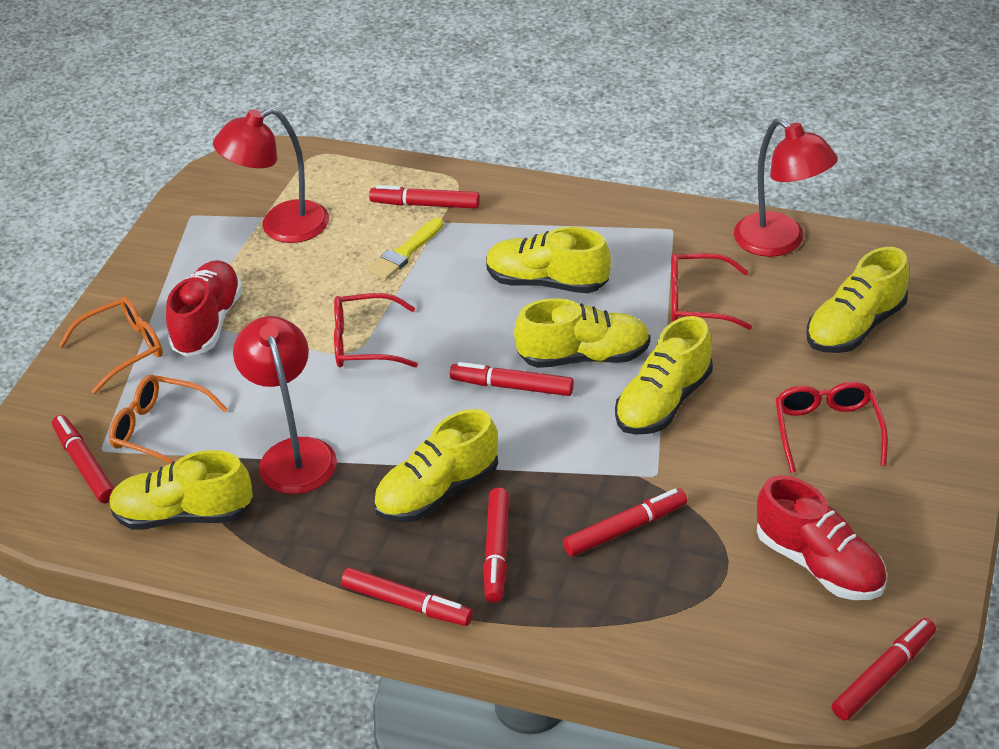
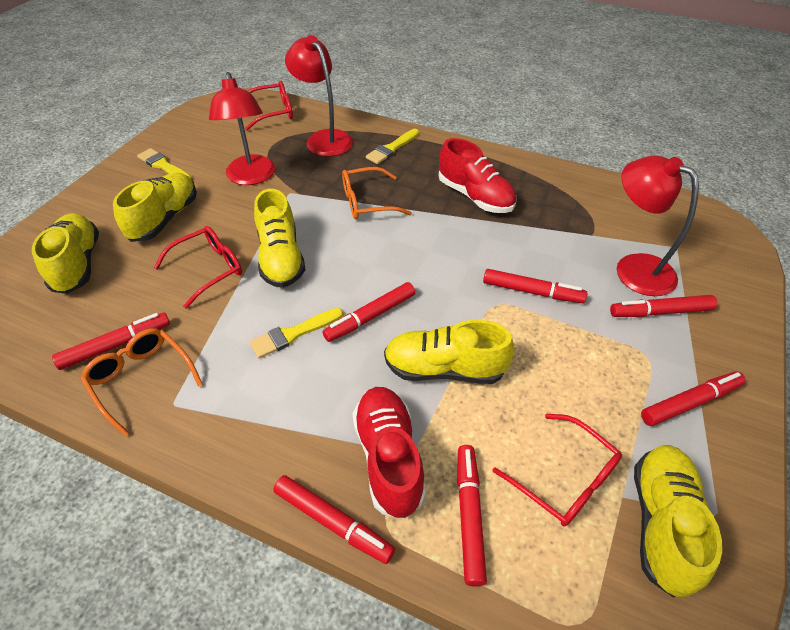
yellow brush: [368,218,444,280] = 1 -> [137,148,192,180] [250,308,343,358] [366,129,419,164] = 3
yellow shoe: [109,450,253,530] [373,409,498,523] [486,227,611,293] [514,298,651,368] [615,316,713,435] [806,247,909,353] = 6 -> [32,213,99,294] [113,173,197,242] [254,189,305,288] [384,320,514,384] [634,445,722,598] = 5

